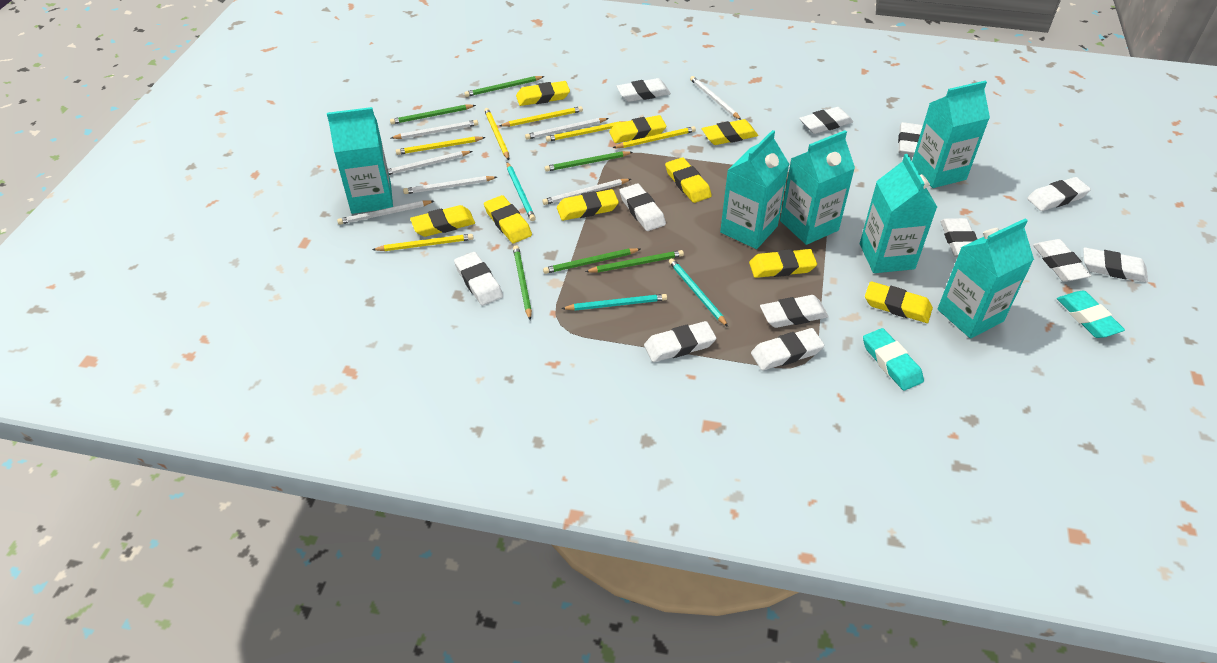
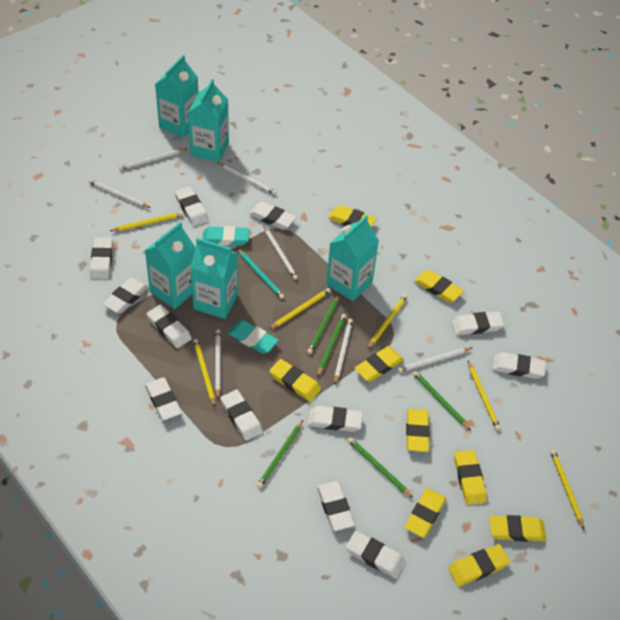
green pencil: [390,105,476,124] [464,76,545,97] [513,246,532,320] [543,248,641,274] [545,151,633,172] [585,250,684,272] = 6 -> [257,420,303,488] [307,295,339,354] [317,314,346,377] [348,437,413,498] [413,371,471,430] = 5
turquoise carton: [327,107,393,214] [720,130,789,249] [780,130,855,245] [860,154,937,273] [912,81,990,188] [938,218,1034,339] = 6 -> [144,222,196,309] [155,55,199,138] [188,79,229,162] [190,238,238,319] [326,215,379,301] = 5
turquoise pencil: [507,162,536,221] [561,294,667,311] [669,258,728,327] = 3 -> [238,249,284,299] = 1

